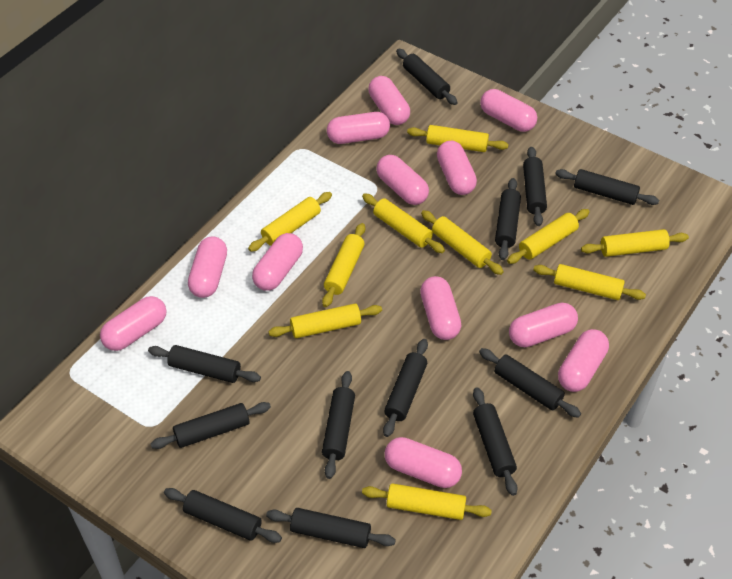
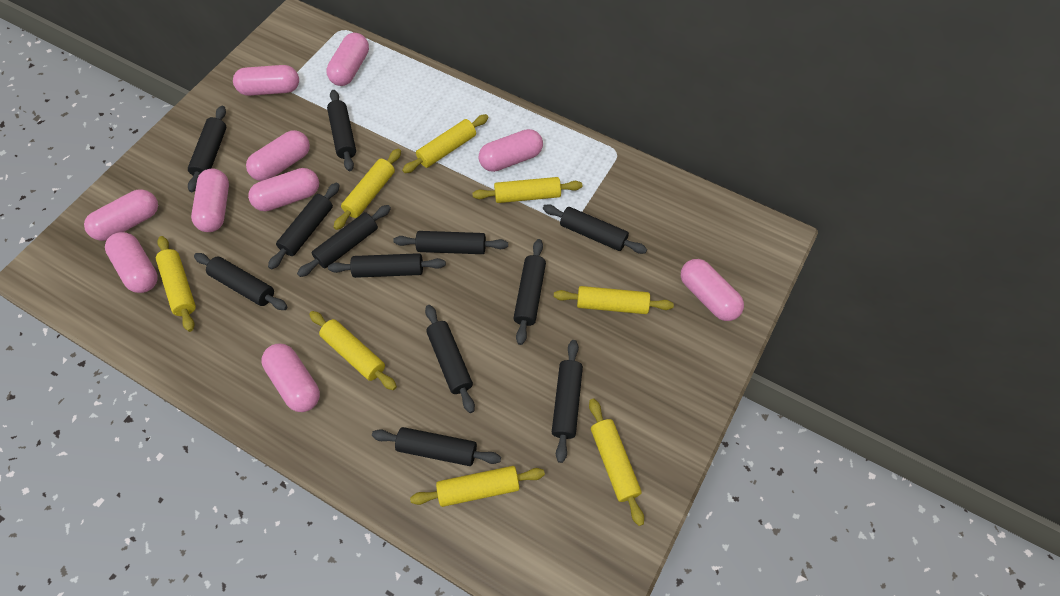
pink capsule: [100,296,167,351] [188,236,227,298] [252,233,303,291] [327,112,390,144] [368,76,410,125] [376,155,429,205] [385,437,462,488] [420,276,461,340] [437,141,477,195] [480,89,537,132] [509,303,578,347] [558,329,609,392] = 12 -> [84,189,158,241] [105,232,158,293] [191,169,229,232] [233,65,299,96] [246,130,310,181] [248,168,319,211] [262,344,320,412] [326,33,369,86] [479,129,543,172] [681,259,744,321] = 10
yellow rolling pin: [248,192,332,252] [268,304,382,338] [322,223,365,307] [362,193,445,253] [362,483,492,520] [407,125,508,152] [421,210,504,275] [507,209,590,264] [533,264,646,300] [581,229,689,257] = 10 -> [156,236,196,332] [309,311,397,390] [333,149,401,230] [402,114,489,173] [410,466,545,507] [472,177,582,203] [554,286,674,314] [589,398,644,526] = 8

